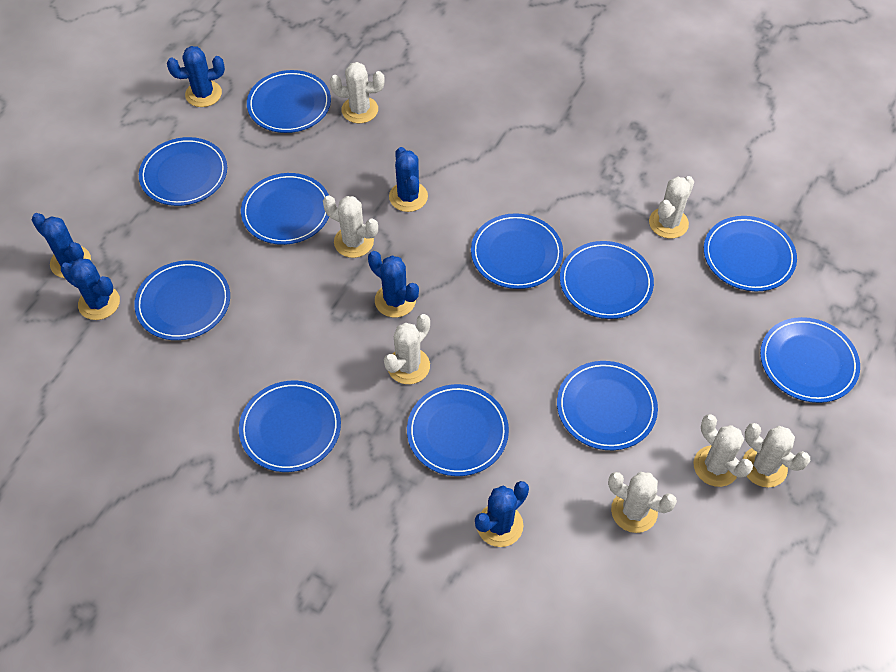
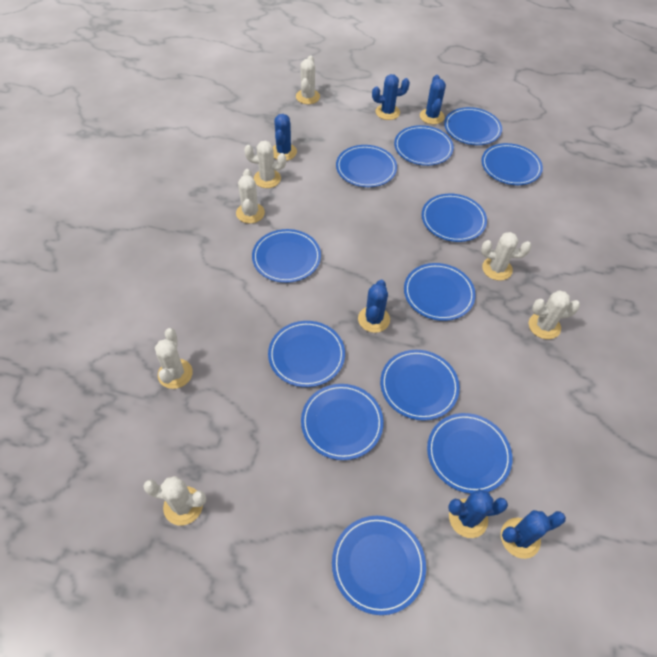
blue plate: [134,260,230,340] [139,137,227,206] [239,381,341,472] [241,173,329,245] [247,70,331,133] [407,384,509,476] [471,213,563,289] [557,361,658,450] [560,241,654,319] [704,216,797,291] [760,317,860,403] = 11 -> [252,229,321,283] [268,321,345,387] [301,384,384,460] [332,516,426,615] [336,145,397,187] [380,350,460,421] [394,125,454,166] [404,263,476,321] [422,194,487,242] [427,413,512,494] [444,107,502,145] [481,143,543,185] = 12

